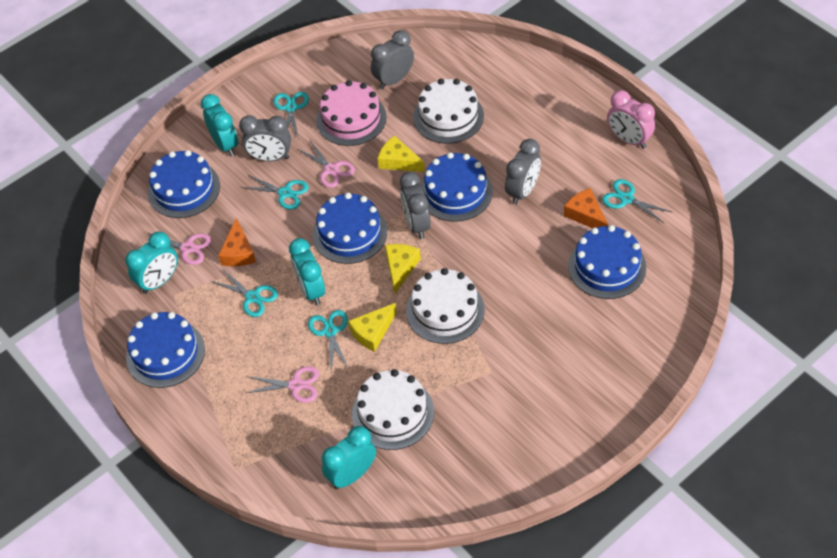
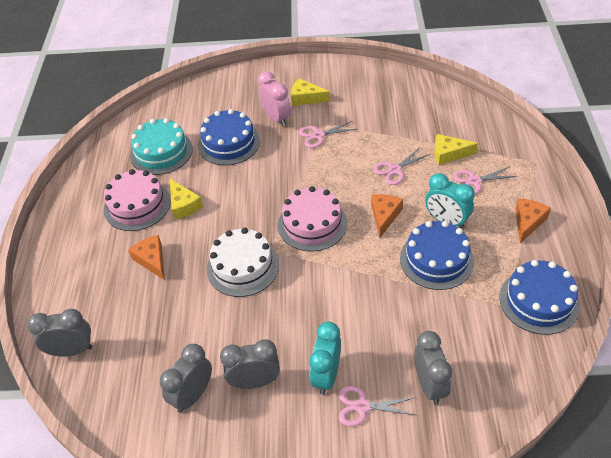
blue cake: [126,312,205,388] [148,150,220,218] [313,193,387,264] [420,152,493,222] [568,225,646,299] = 5 -> [198,109,260,166] [400,221,474,290] [499,260,580,335] = 3
orange cheese: [218,218,256,266] [564,188,608,228] = 2 -> [128,235,165,280] [371,194,403,238] [516,198,551,243] = 3
pink cake: [316,80,387,146] = 1 -> [104,169,170,231] [278,186,347,252] = 2
pink scissors: [141,233,211,265] [246,367,319,403] [297,141,355,188] = 3 -> [299,121,357,148] [339,386,415,426] [373,147,430,185] [453,166,517,194] = 4
turquoise cake: none = 0 -> [130,118,193,175] = 1
turquoise clock: [125,232,178,294] [201,94,238,157] [289,238,325,305] [322,426,376,489] = 4 -> [309,322,341,395] [425,173,475,229] = 2
turquoise scissors: [211,269,278,317] [241,174,309,209] [274,92,309,140] [308,310,349,371] [602,179,672,223] = 5 -> none = 0
white cake: [352,369,434,450] [406,268,485,344] [413,79,484,144] = 3 -> [207,228,279,297] = 1

